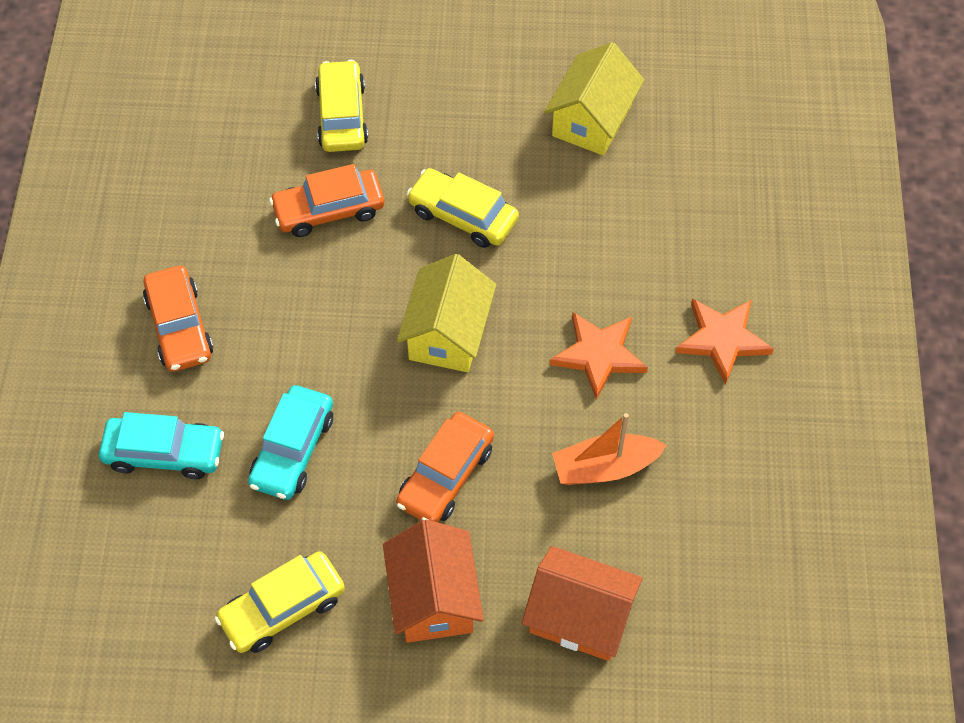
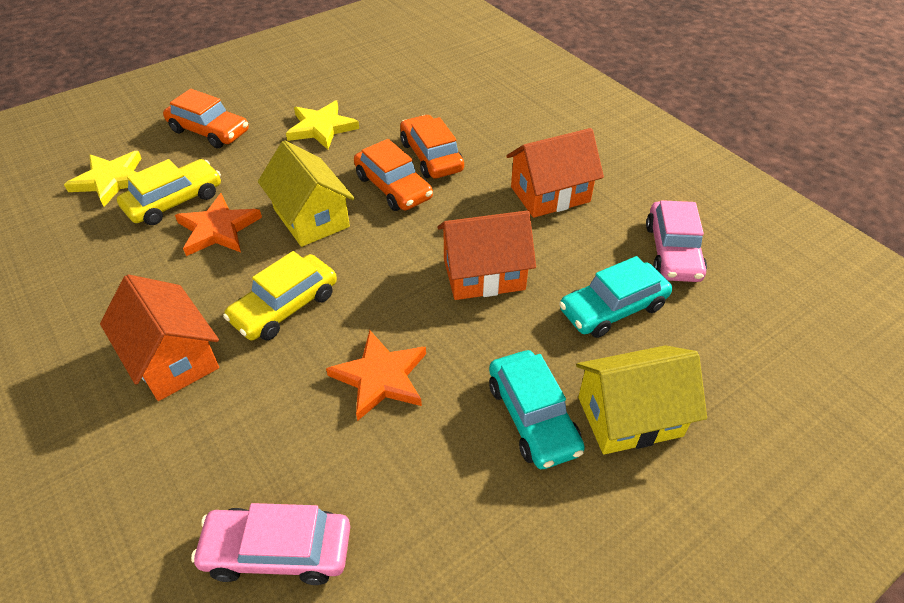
orange boat: [552,413,667,485] = 1 -> none = 0
orange house: [383,519,484,643] [522,546,642,661] = 2 -> [100,274,219,401] [438,210,536,300] [506,128,604,218] = 3
pink car: none = 0 -> [191,503,350,585] [646,200,707,282] = 2
yellow car: [215,551,345,653] [315,60,368,152] [407,168,519,248] = 3 -> [117,159,221,225] [223,251,337,340] = 2
yellow star: none = 0 -> [64,151,142,207] [286,100,359,149] = 2

